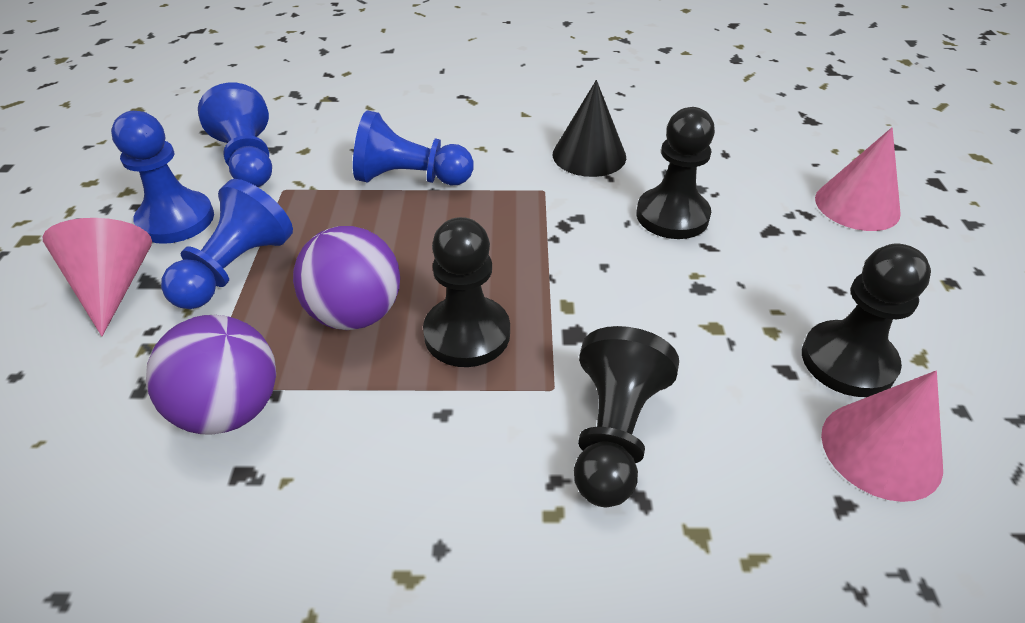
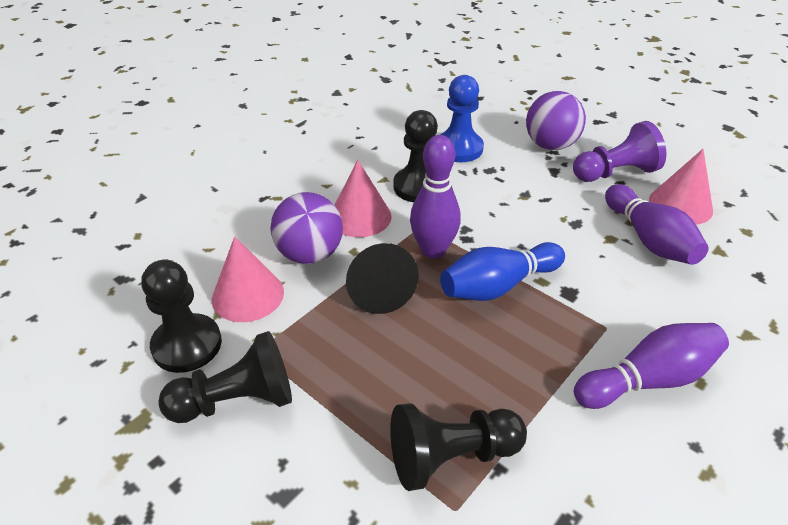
blue bowling pin: none = 0 -> [440,242,565,301] = 1
blue pawn: [111,111,214,244] [161,179,293,309] [198,83,272,187] [353,110,474,185] = 4 -> [440,75,484,162] = 1
purple bowling pin: none = 0 -> [410,135,461,258] [574,323,729,409] [605,184,709,265] = 3
purple pawn: none = 0 -> [573,121,666,182] = 1

